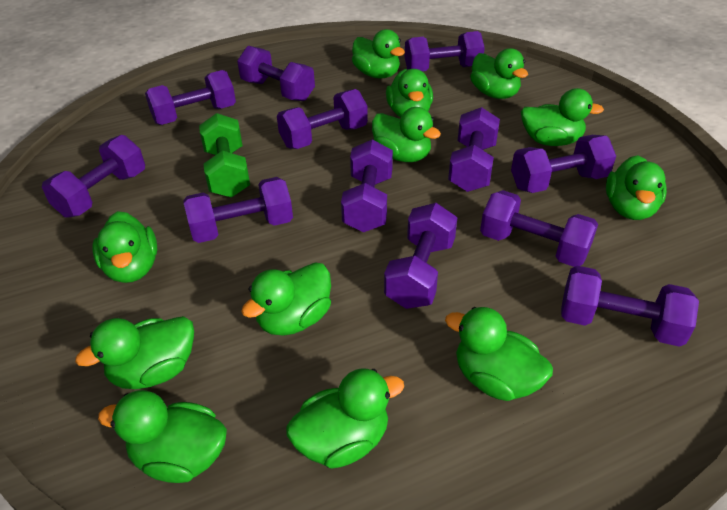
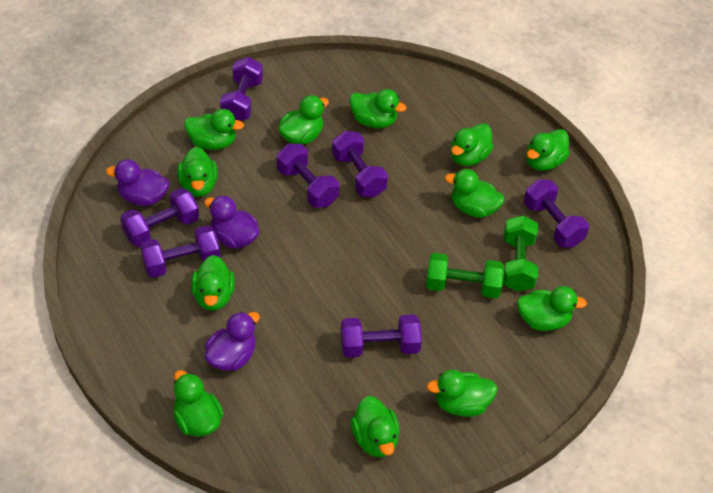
green dumbbell: [199,113,250,198] = 1 -> [426,253,504,299] [503,215,538,292] = 2
purple duck: none = 0 -> [106,159,169,206] [204,195,259,248] [204,312,260,371] = 3
purple dumbbell: [42,135,145,218] [145,70,236,125] [183,177,293,243] [237,46,315,101] [277,89,368,149] [341,139,393,232] [384,203,457,309] [405,31,485,72] [448,107,500,192] [480,190,598,267] [511,135,616,193] [561,266,699,347] = 12 -> [120,188,199,247] [140,225,220,278] [220,57,263,121] [277,144,339,208] [332,131,388,198] [341,314,422,358] [524,179,589,247] = 7

